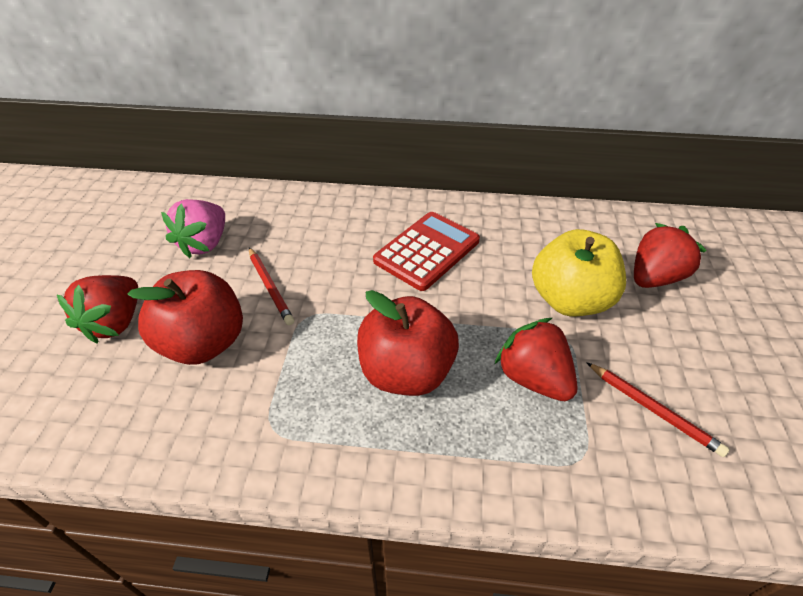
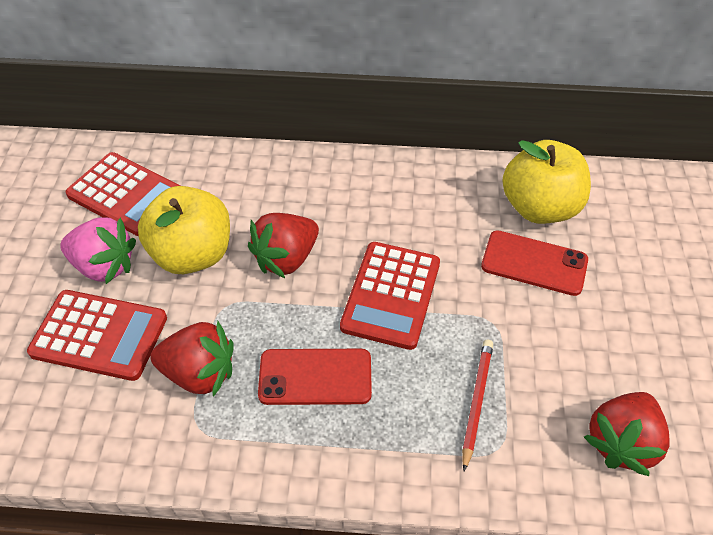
red apple: [127,270,243,365] [357,290,459,396] = 2 -> none = 0
red calculator: [373,212,480,291] = 1 -> [27,290,167,381] [66,152,181,236] [340,242,440,350] = 3
red pencil: [249,248,294,325] [586,362,730,457] = 2 -> [462,340,493,471] = 1
red phone: none = 0 -> [258,349,372,405] [481,230,588,296] = 2
yellow apple: [532,229,626,316] = 1 -> [138,186,230,274] [502,140,591,224] = 2

